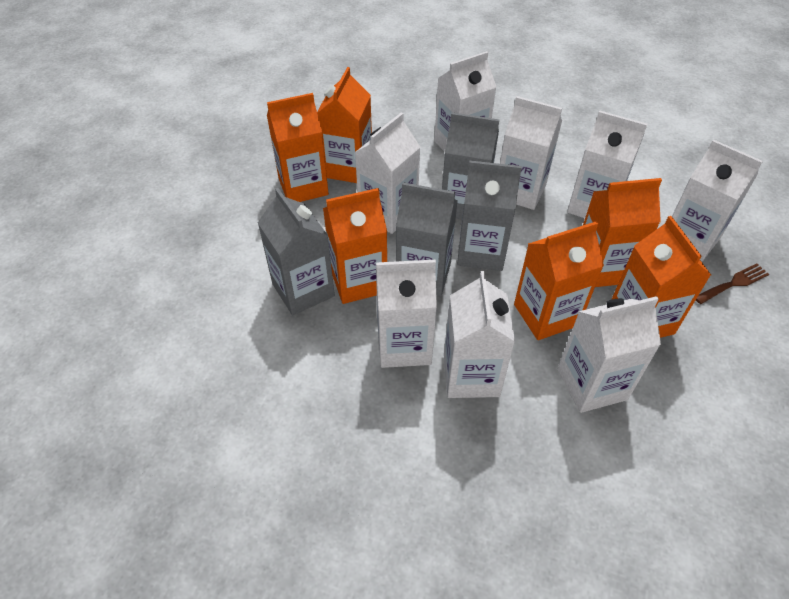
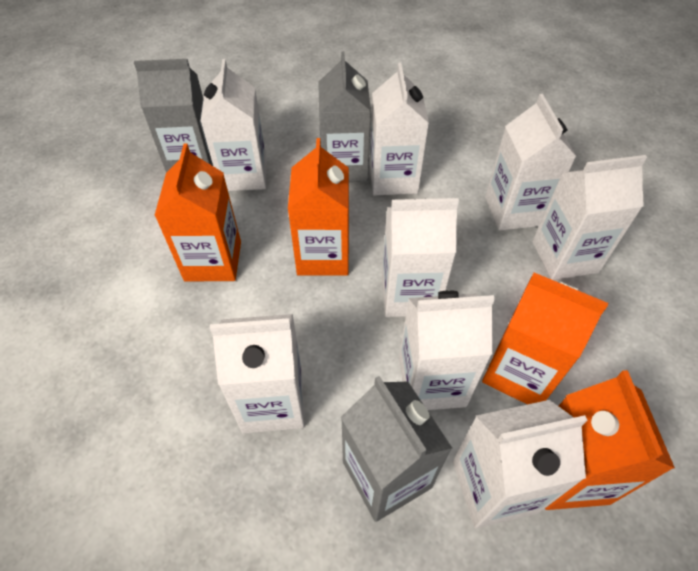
brown fork: [696,264,769,304] = 1 -> none = 0
grey carton: [258,188,335,315] [396,182,458,296] [442,112,499,219] [457,161,522,271] = 4 -> [134,59,213,173] [318,51,371,182] [341,376,452,522] = 3
orange carton: [267,93,329,202] [317,67,372,183] [323,188,387,304] [514,221,604,340] [583,178,662,287] [611,216,711,338] = 6 -> [154,143,241,282] [288,138,349,276] [482,273,608,404] [545,370,675,510] = 4

